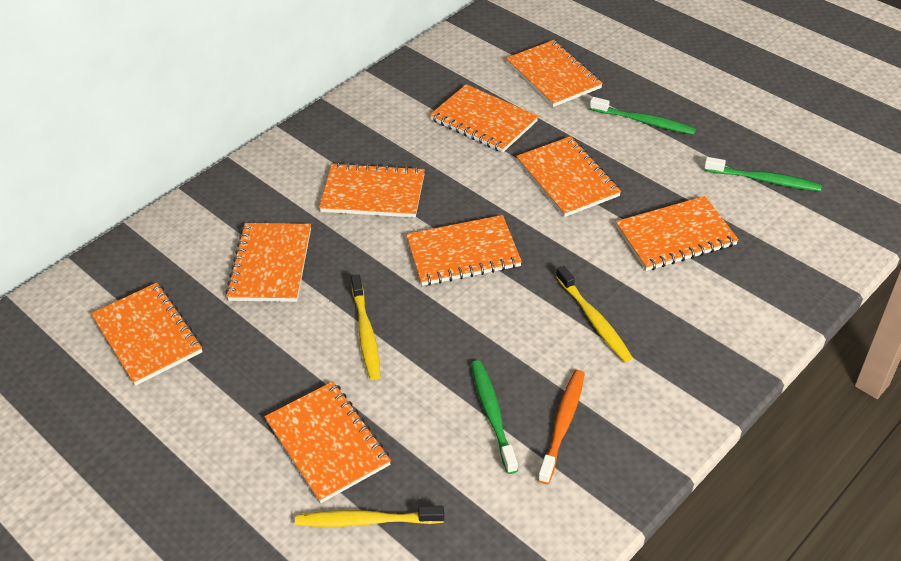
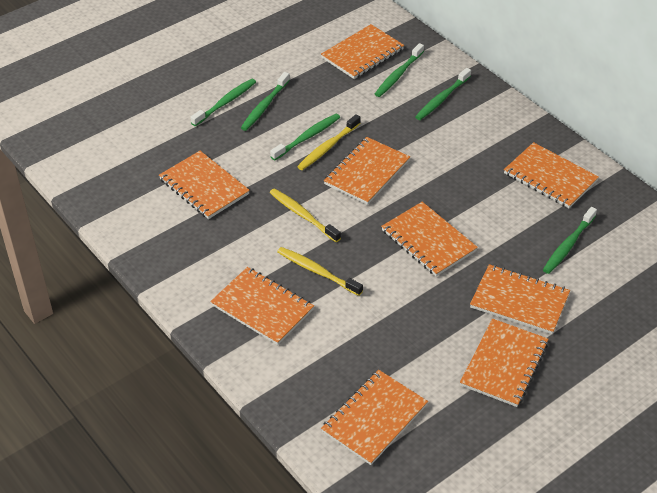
green toothbrush: [471,360,518,474] [590,97,696,135] [704,157,822,191] = 3 -> [190,79,256,126] [241,72,290,131] [270,114,340,160] [375,43,424,97] [415,68,471,120] [543,207,597,274] = 6
orange toothbrush: [538,370,585,484] = 1 -> none = 0

